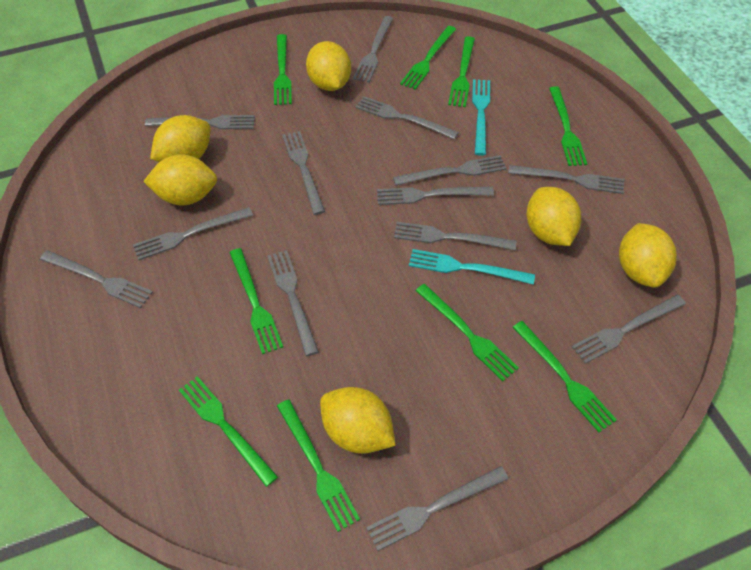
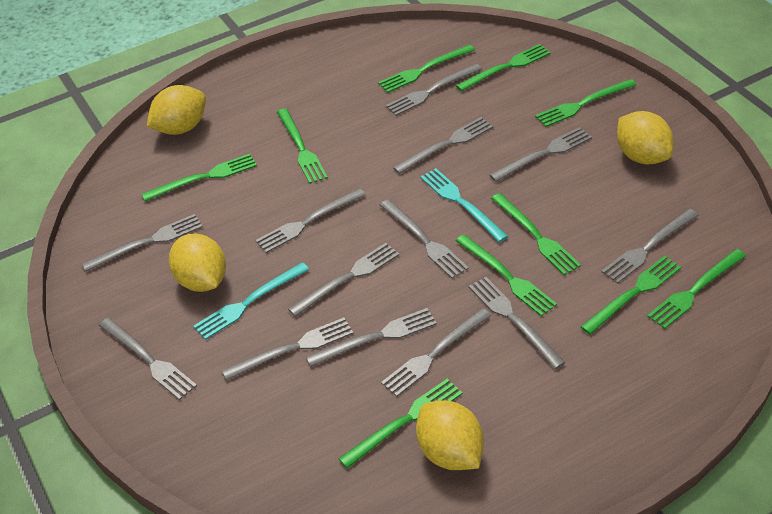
green fork: [179,376,278,487] [229,248,283,354] [274,34,292,105] [277,399,360,532] [400,26,456,90] [415,284,519,381] [448,36,475,107] [513,321,617,432] [549,86,587,166] = 9 -> [142,154,257,201] [277,108,328,184] [338,378,463,468] [378,44,475,93] [456,44,551,91] [456,234,557,316] [491,193,581,275] [535,79,636,127] [581,256,681,335] [647,249,746,329] = 10
yellow lemon: [143,154,217,206] [150,115,211,162] [306,41,351,91] [320,387,396,454] [527,187,581,246] [619,223,677,288] = 6 -> [147,85,206,135] [169,233,226,292] [416,401,484,470] [617,111,674,165] = 4

